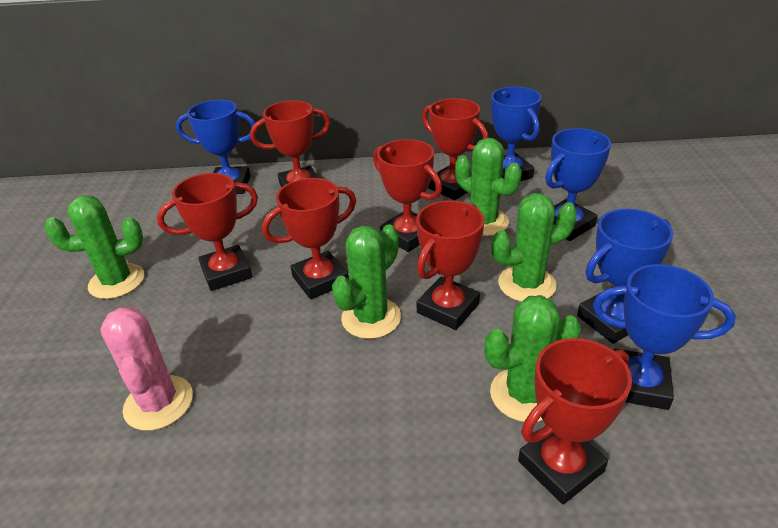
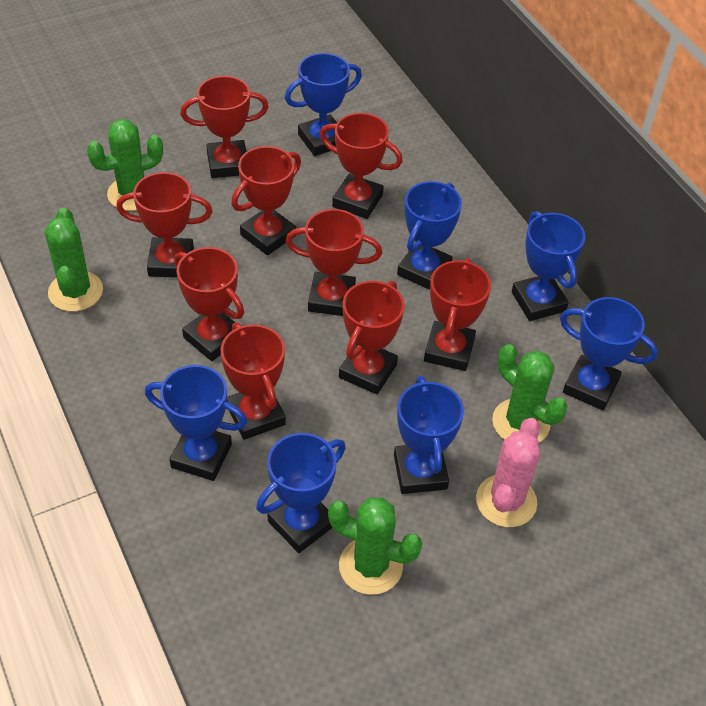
blue trophy: [176,100,255,194] [491,86,542,181] [545,128,611,241] [577,209,673,344] [593,264,736,410] = 5 -> [145,365,247,481] [256,433,346,553] [285,53,362,156] [394,376,464,494] [397,181,462,290] [512,211,586,321] [560,297,658,410] = 7
green cactus: [45,195,144,299] [332,225,401,339] [455,138,522,236] [484,295,581,422] [491,193,577,302] = 5 -> [45,208,103,312] [87,119,163,211] [328,497,422,595] [492,344,567,442] = 4
red trophy: [157,173,258,291] [250,100,331,187] [262,178,356,299] [373,139,442,252] [416,200,484,330] [422,98,488,200] [518,338,632,504] = 7 -> [116,172,212,278] [174,247,244,361] [180,76,269,178] [221,322,286,440] [231,146,301,255] [285,209,382,316] [320,113,403,219] [339,281,404,395] [424,258,491,371] = 9

